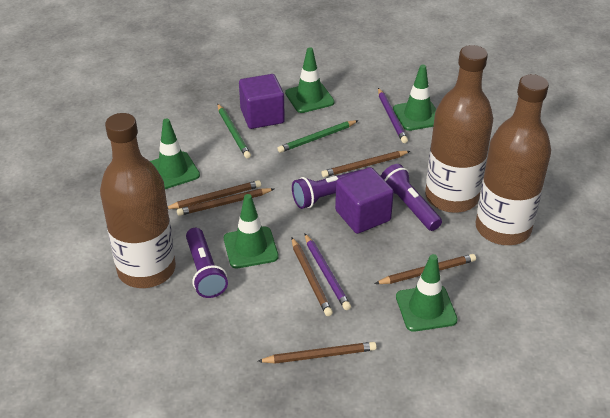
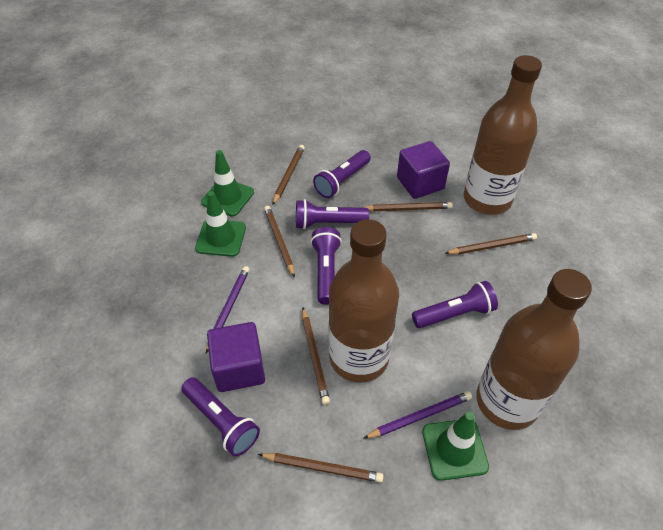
green pencil: [217,103,251,158] [277,120,359,153] = 2 -> none = 0
green traffic cone: [150,118,200,189] [224,194,279,268] [285,47,335,113] [393,65,436,131] [396,254,458,332] = 5 -> [195,191,246,257] [201,150,254,217] [422,412,489,481] = 3
purple flashlight: [186,228,228,298] [292,169,362,209] [381,164,442,231] = 3 -> [181,377,260,456] [296,199,369,229] [311,227,342,305] [313,150,371,198] [412,281,498,328] = 5

